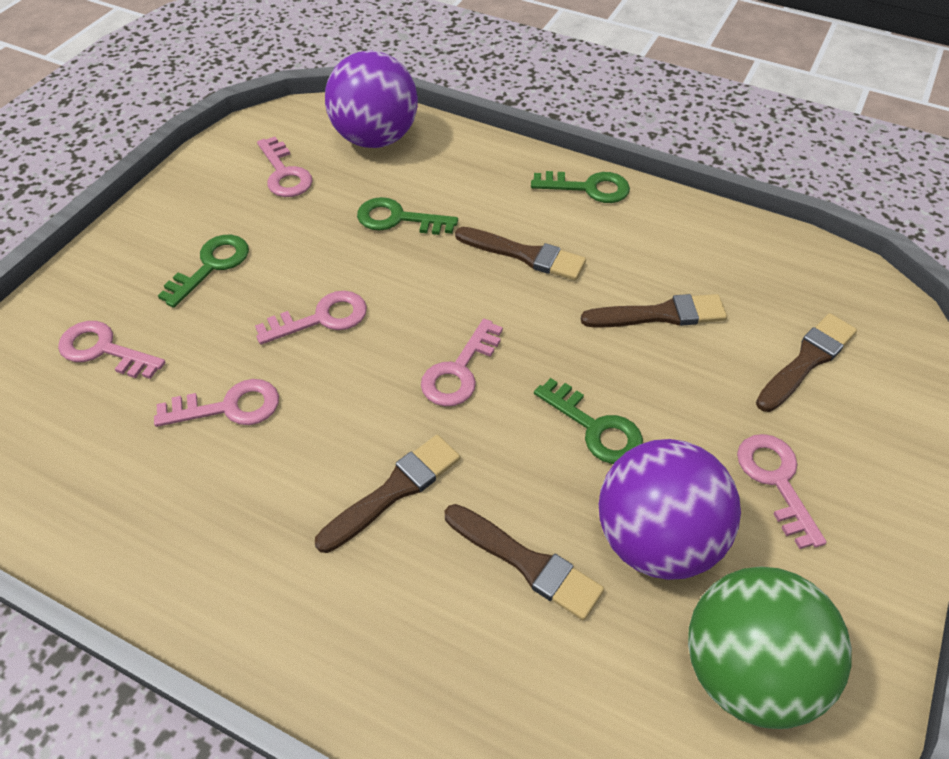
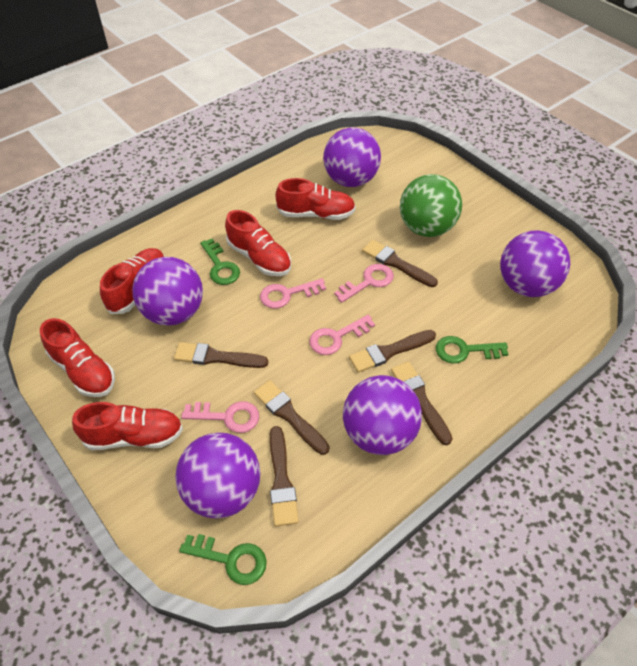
brown brush: [315,435,460,553] [445,504,604,620] [455,227,586,280] [581,294,727,328] [756,313,857,412] = 5 -> [174,342,268,368] [254,380,329,455] [270,426,299,526] [349,330,436,373] [362,240,438,287] [391,361,453,446] = 6
green key: [158,235,249,308] [357,197,458,235] [531,171,630,203] [534,378,643,464] = 4 -> [179,534,267,585] [200,239,240,285] [436,336,508,364] = 3
pink key: [58,321,166,379] [154,379,279,427] [255,291,367,345] [257,137,312,197] [421,319,503,406] [737,434,827,549] = 6 -> [181,401,260,433] [260,278,326,309] [309,315,375,355] [334,264,394,303] = 4
purple ball: [325,50,418,148] [599,439,741,580] = 2 -> [132,257,203,326] [175,432,260,519] [323,127,381,187] [343,375,422,455] [500,230,570,297] = 5
red shoe: none = 0 -> [40,318,115,397] [72,402,183,450] [100,248,165,314] [225,210,291,276] [275,178,356,220] = 5

